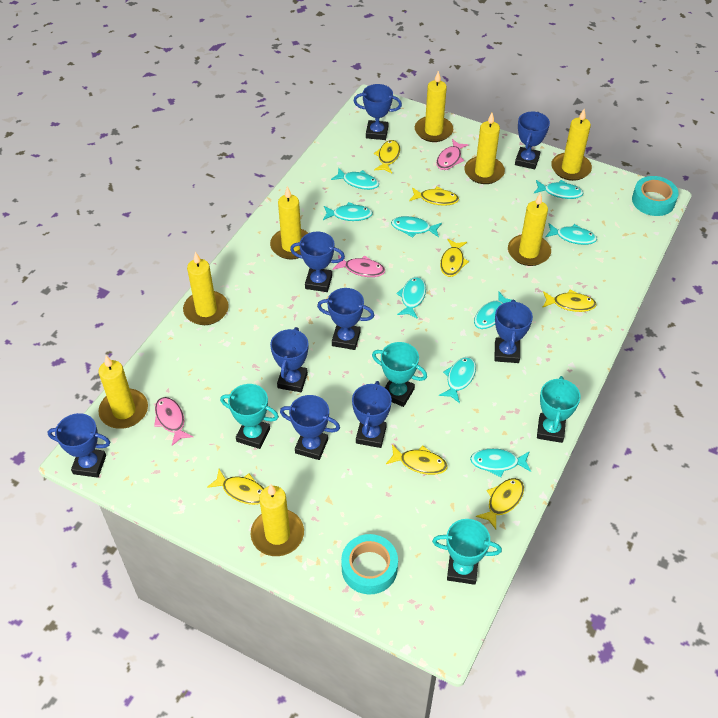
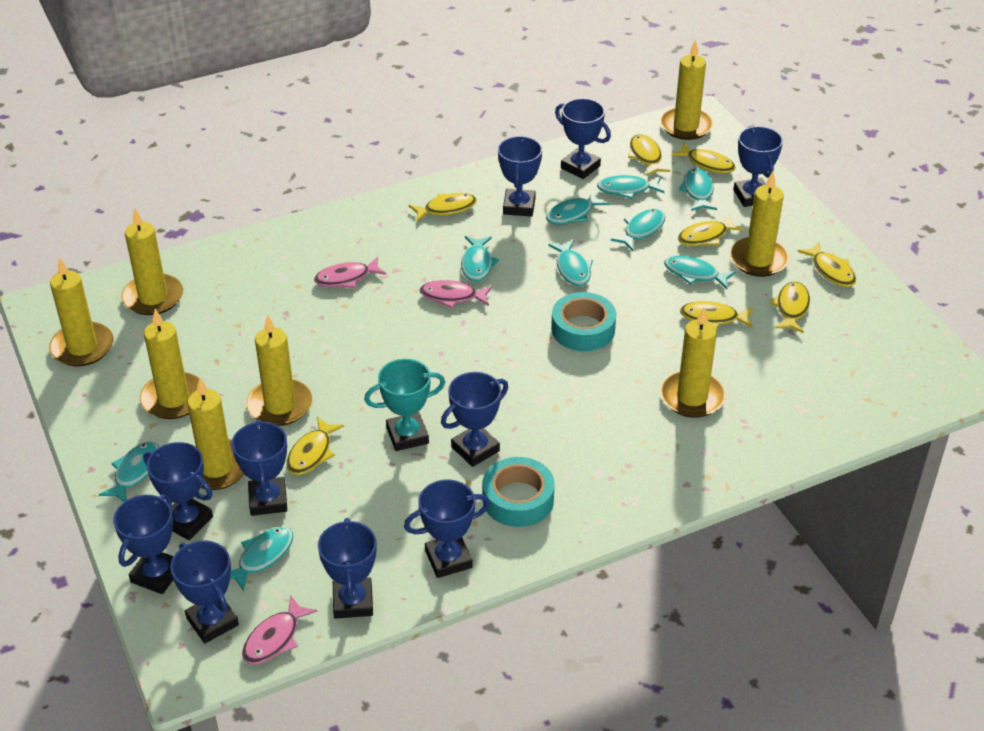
blue trophy: [48,413,110,478] [270,327,308,392] [280,395,340,460] [290,232,345,292] [317,288,374,350] [352,381,392,448] [354,84,402,140] [494,300,533,363] [515,112,550,169] = 9 -> [113,494,174,594] [144,442,213,540] [170,541,239,643] [231,419,287,516] [318,518,377,619] [404,480,490,578] [441,372,508,467] [498,136,542,216] [555,98,611,179] [733,126,783,207] = 10
turquoise trophy: [220,384,279,449] [372,342,427,407] [432,519,502,585] [537,376,581,443] = 4 -> [364,359,446,451] = 1
yellow fish: [207,469,264,505] [374,140,400,173] [386,445,448,475] [409,187,459,206] [440,239,469,277] [476,478,524,529] [542,290,597,312] = 7 -> [287,417,344,475] [409,193,477,221] [628,134,670,176] [671,143,736,173] [678,215,744,246] [680,301,753,329] [770,282,810,333] [797,243,856,287] = 8

